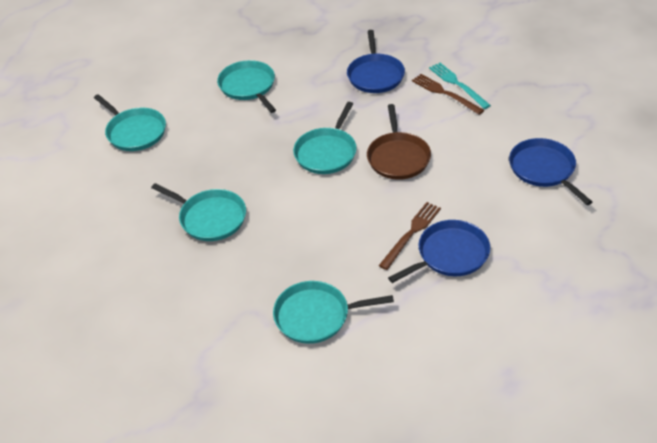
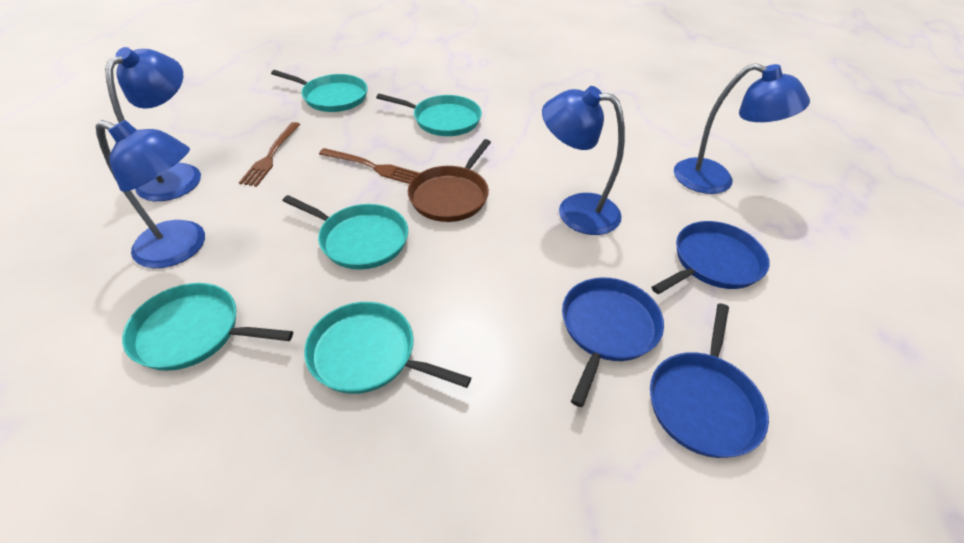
blue lamp: none = 0 -> [96,120,205,268] [105,47,201,201] [542,86,625,235] [674,63,810,194] = 4
turquoise fork: [429,63,491,109] = 1 -> none = 0

